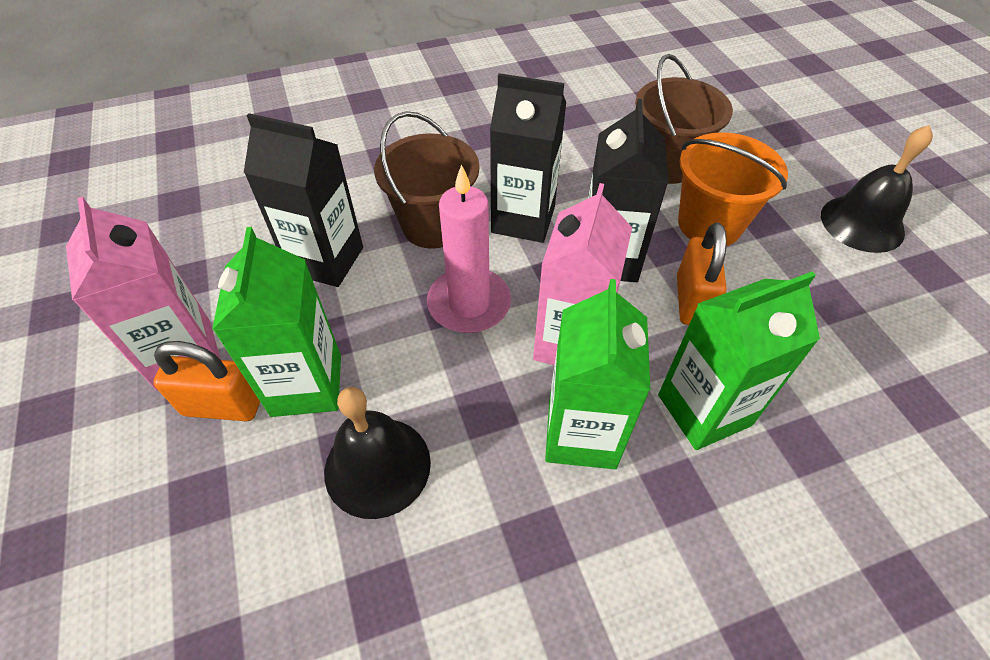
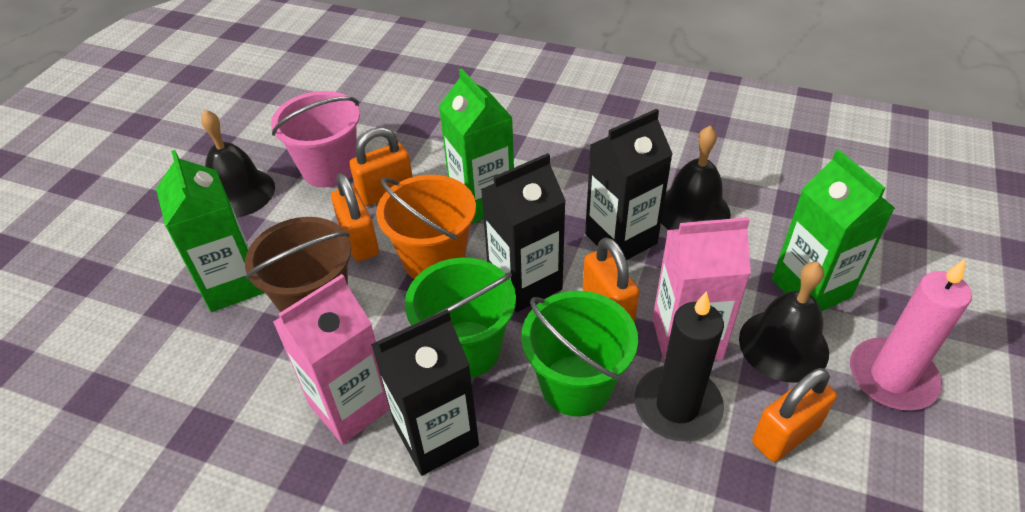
black bell: [324,387,431,519] [821,125,933,253] = 2 -> [201,110,275,218] [661,126,731,230] [739,262,829,383] = 3
black candle: none = 0 -> [634,291,724,442] = 1
brown bucket: [374,111,480,249] [635,54,733,184] = 2 -> [245,217,351,312] = 1
green bucket: none = 0 -> [405,258,516,378] [521,291,638,417] = 2
orange padlock: [153,341,260,421] [677,223,727,325] = 2 -> [331,173,379,261] [349,127,413,206] [583,237,639,322] [752,368,837,462] = 4
pink bucket: none = 0 -> [271,91,360,187] = 1

